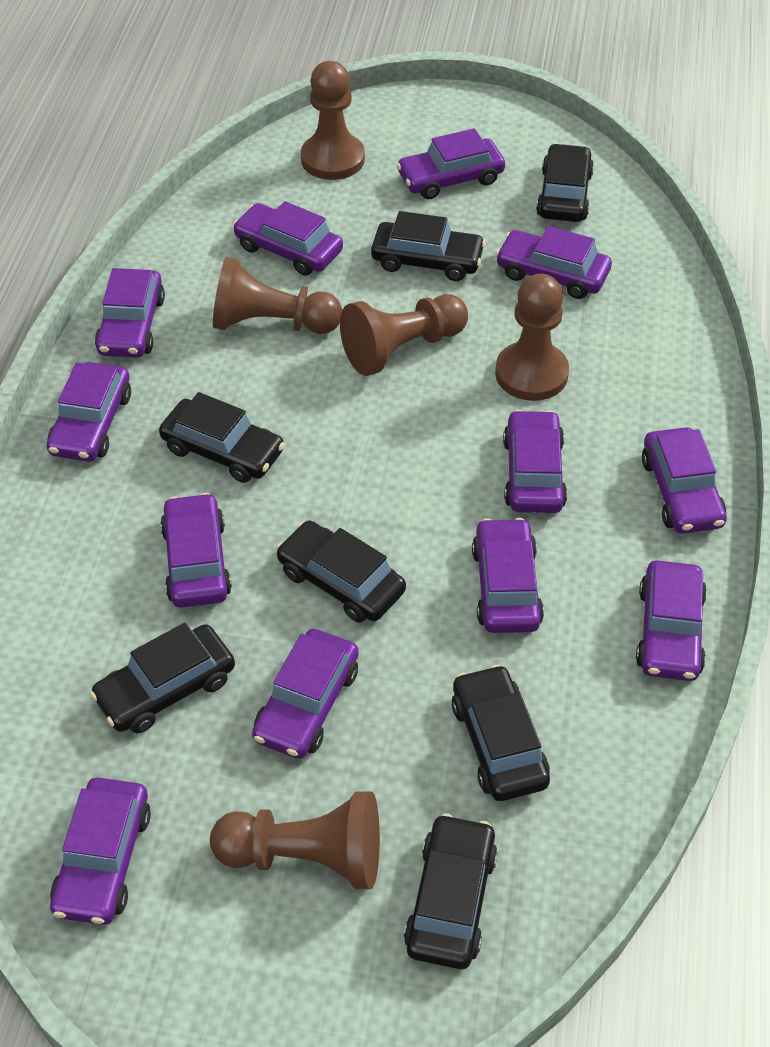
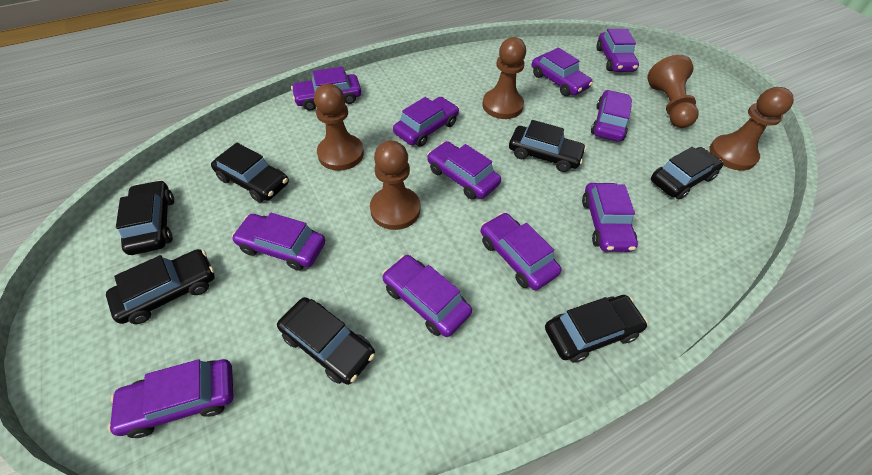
purple car: [47,362,131,462] [50,777,151,925] [95,268,165,358] [160,493,232,608] [233,201,343,276] [252,629,359,759] [397,128,505,199] [472,518,544,633] [496,226,612,299] [503,410,567,513] [636,560,707,681] [642,427,727,533] = 12 -> [108,359,234,438] [232,213,325,271] [291,67,361,111] [382,255,472,337] [393,97,459,147] [427,141,501,199] [481,213,562,290] [532,48,593,96] [582,183,638,252] [591,90,632,142] [597,29,639,72] = 11

